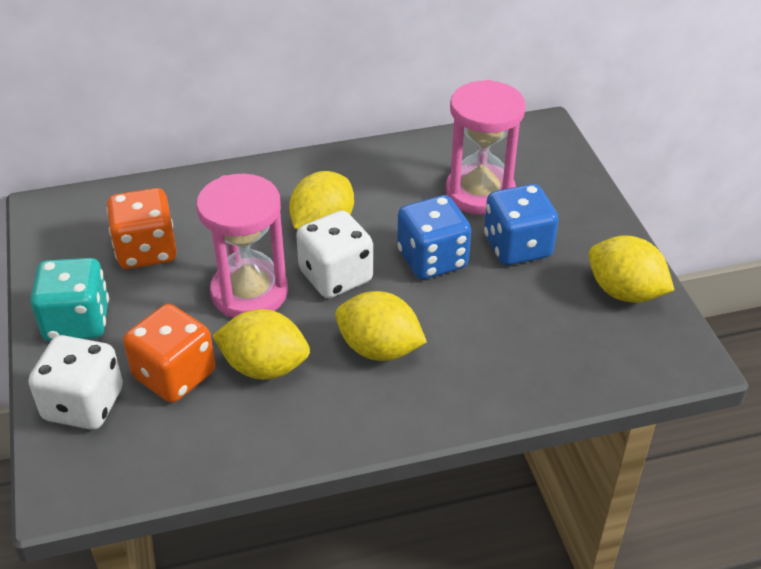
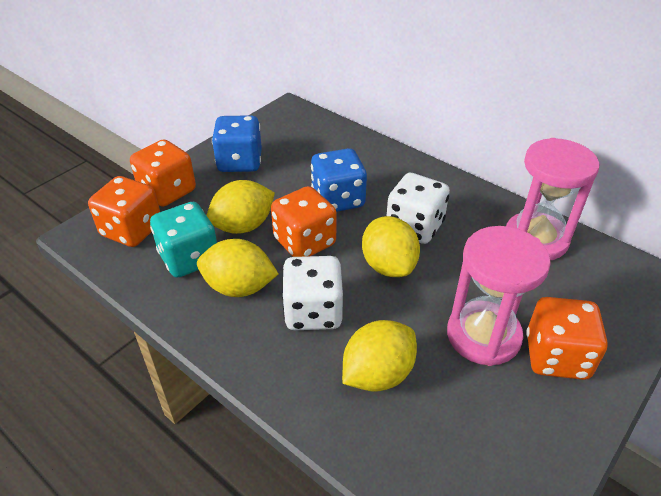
orange dice: [107,188,177,269] [123,304,215,403] = 2 -> [88,176,160,247] [130,140,196,207] [271,186,337,257] [526,297,608,380] = 4

